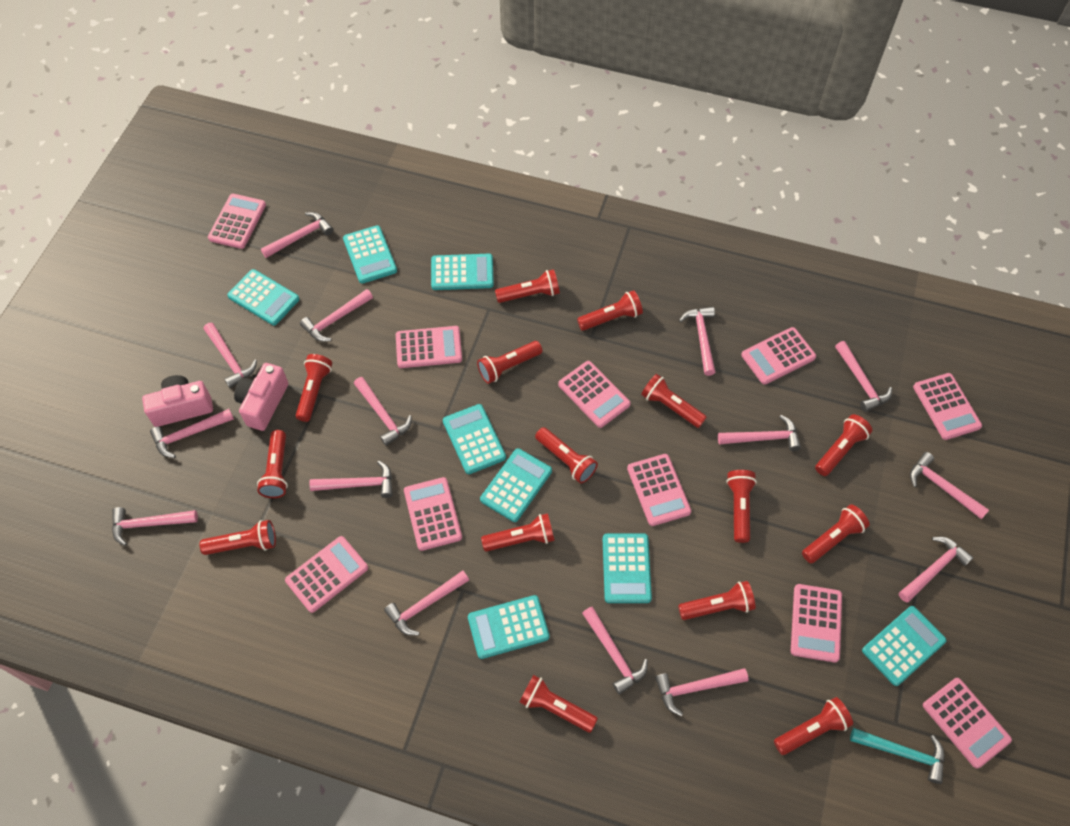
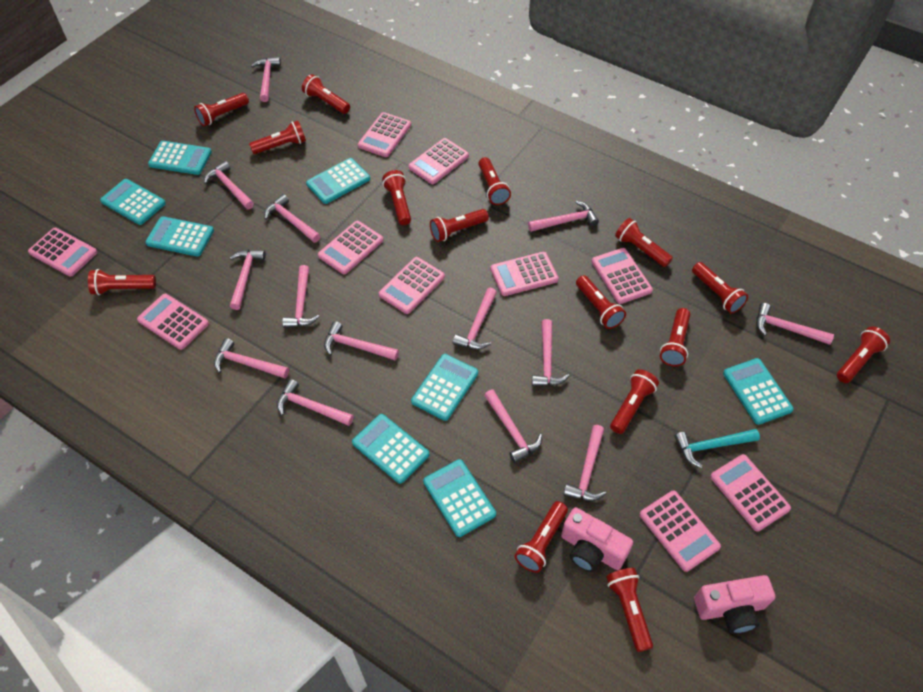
pink hammer: [112,507,198,546] [150,409,234,458] [204,323,257,388] [261,212,333,258] [300,289,373,342] [309,460,393,498] [354,377,412,446] [384,570,469,636] [582,607,648,695] [655,668,749,716] [679,307,716,376] [718,415,801,451] [835,341,892,412] [899,536,974,603] [910,452,989,519] = 15 -> [204,161,254,209] [214,338,289,378] [229,250,266,310] [251,57,281,102] [264,194,321,243] [277,379,354,426] [282,265,320,328] [324,321,399,361] [453,288,497,350] [484,389,542,463] [528,201,599,232] [532,319,569,386] [563,425,606,501] [756,303,834,345] = 14

